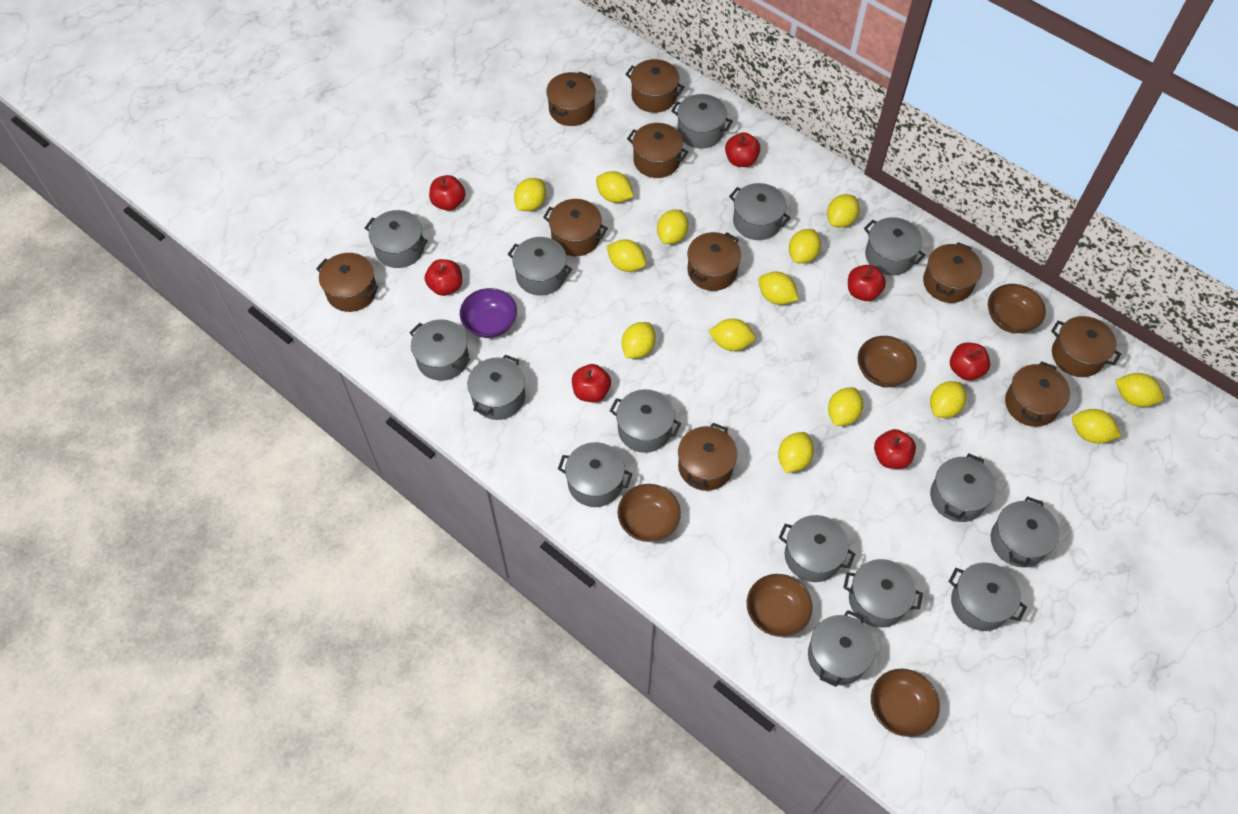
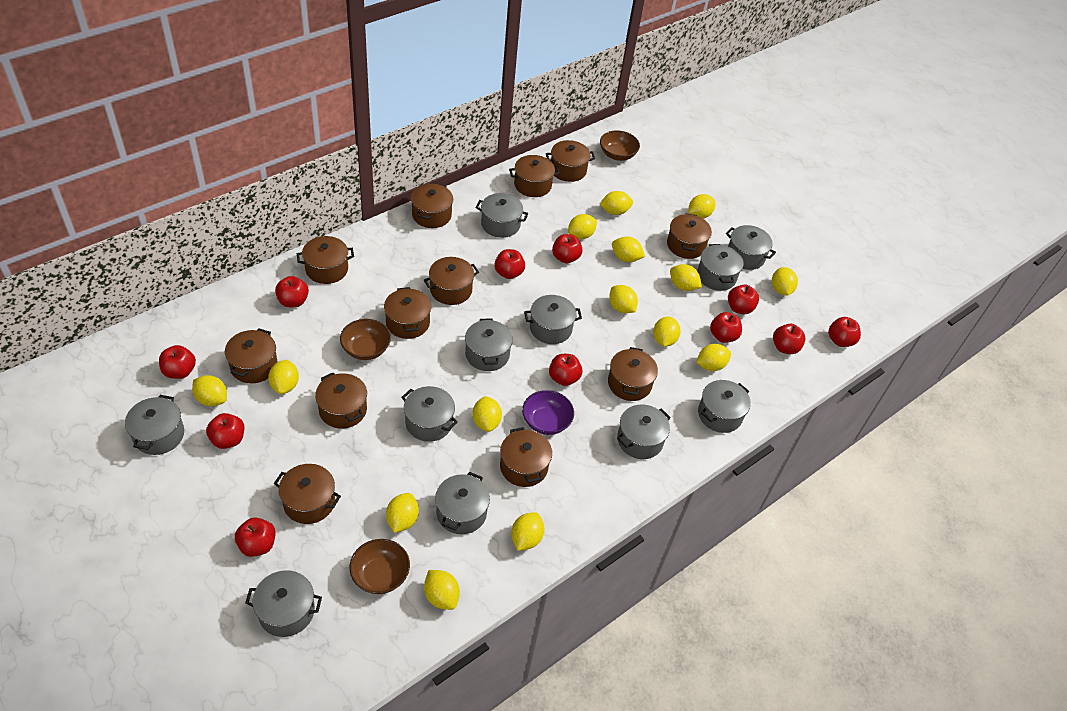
brown bowl: [617,484,681,542] [747,574,813,637] [857,336,917,387] [871,669,940,737] [988,284,1046,333] = 5 -> [340,319,391,360] [349,539,410,594] [600,130,640,161] = 3
brown pot: [316,253,378,312] [543,199,608,256] [546,72,596,126] [625,59,684,113] [627,123,688,178] [678,423,737,491] [687,232,741,291] [923,242,982,303] [1005,361,1070,427] [1051,316,1121,377] = 10 -> [225,329,277,384] [274,464,341,524] [297,236,354,284] [315,373,367,429] [384,287,431,339] [411,183,453,228] [424,257,479,305] [500,427,552,487] [509,155,560,197] [546,140,595,182] [608,347,658,401] [667,213,712,259] = 12
grey pot: [365,210,428,268] [409,319,470,381] [467,355,525,420] [508,237,572,296] [558,442,632,507] [610,389,681,453] [671,94,733,149] [729,183,791,240] [779,515,855,582] [808,610,876,687] [843,559,923,628] [864,217,926,276] [930,454,996,522] [949,562,1027,631] [991,496,1060,567] = 15 -> [125,395,184,455] [245,570,322,637] [402,386,458,442] [435,472,490,534] [465,318,513,371] [476,193,528,238] [524,295,582,344] [617,404,671,459] [697,244,744,291] [698,380,751,433] [726,225,776,270] = 11
red apple: [425,259,462,296] [429,175,465,211] [572,364,611,402] [725,132,761,167] [848,265,886,301] [874,429,916,469] [950,343,990,381] = 7 -> [159,345,196,379] [206,413,244,449] [235,518,276,557] [275,276,309,307] [494,249,525,279] [549,354,583,386] [552,234,582,264] [710,312,742,343] [728,284,759,314] [773,324,806,354] [828,317,861,347] = 11
yellow lemon: [514,178,546,211] [596,171,634,203] [607,239,646,272] [622,322,656,358] [657,210,688,244] [708,318,756,351] [758,272,799,305] [778,432,814,473] [789,229,821,264] [827,194,860,228] [828,387,863,426] [930,381,966,418] [1072,409,1121,444] [1115,373,1164,407] = 14 -> [192,375,227,406] [268,360,299,394] [386,493,419,533] [424,570,460,610] [472,396,502,432] [511,512,544,551] [568,214,597,239] [600,191,633,215] [609,285,638,313] [612,237,645,262] [653,317,681,347] [670,264,702,291] [689,194,716,219] [696,344,731,371] [772,267,798,296] = 15

